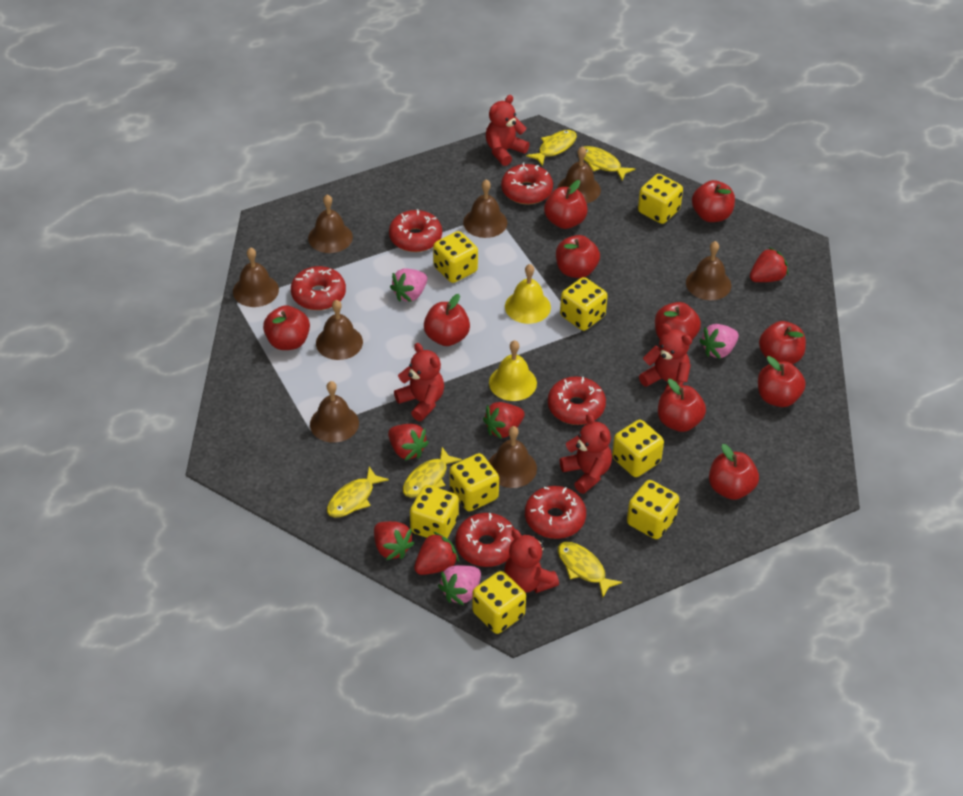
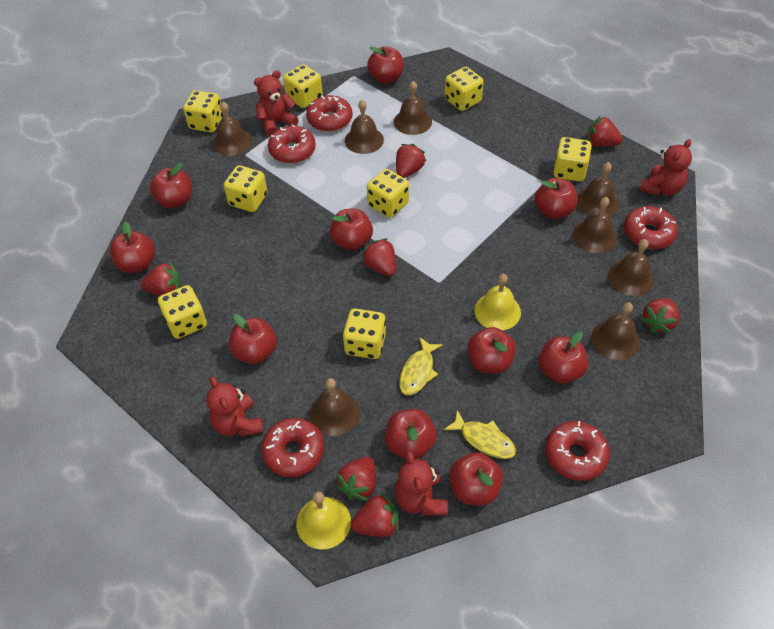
pink strawberry: [390,268,427,302] [438,565,481,605] [699,324,739,359] = 3 -> none = 0
red donut: [291,266,346,310] [389,209,442,252] [455,513,515,567] [501,163,553,205] [525,486,586,539] [548,376,606,425] = 6 -> [261,418,324,477] [268,124,316,164] [306,95,352,132] [545,421,610,481] [624,206,678,249] = 5
red strawberry: [374,521,415,560] [388,424,429,461] [414,532,459,575] [483,402,525,439] [750,247,788,282] = 5 -> [141,262,181,296] [336,457,376,501] [351,493,399,537] [362,238,396,276] [396,144,426,178] [587,116,623,147] [641,298,679,334] = 7
red teddy bear: [394,343,444,421] [486,95,530,166] [504,529,559,593] [560,414,612,494] [639,324,692,391] = 5 -> [206,377,264,437] [254,70,299,136] [395,451,447,516] [640,139,692,196] = 4
yellow fish: [327,466,389,517] [403,447,462,497] [526,130,577,166] [558,542,622,598] [584,146,635,181] = 5 -> [399,337,443,396] [444,410,516,459] = 2

